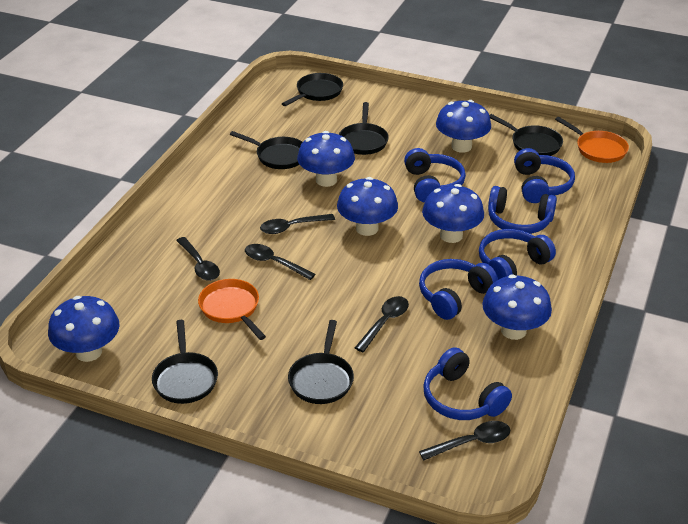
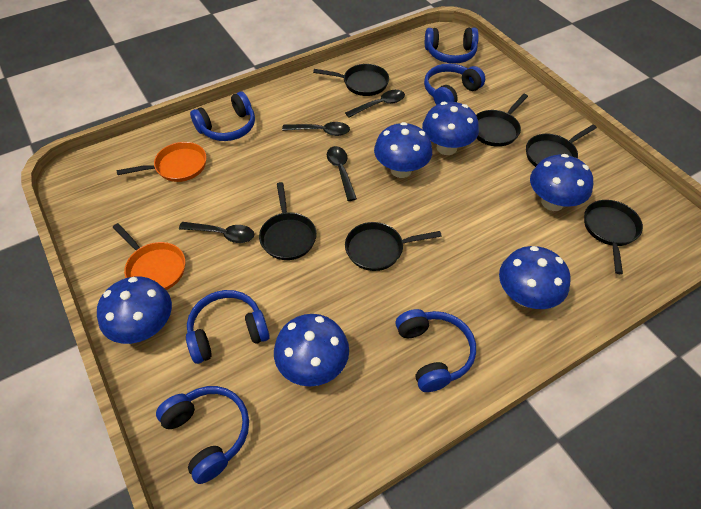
black spoon: [176,237,220,281] [245,244,315,280] [260,214,335,234] [355,296,409,352] [419,421,510,460] = 5 -> [179,222,254,243] [282,122,350,136] [327,146,357,201] [345,90,405,118] = 4

